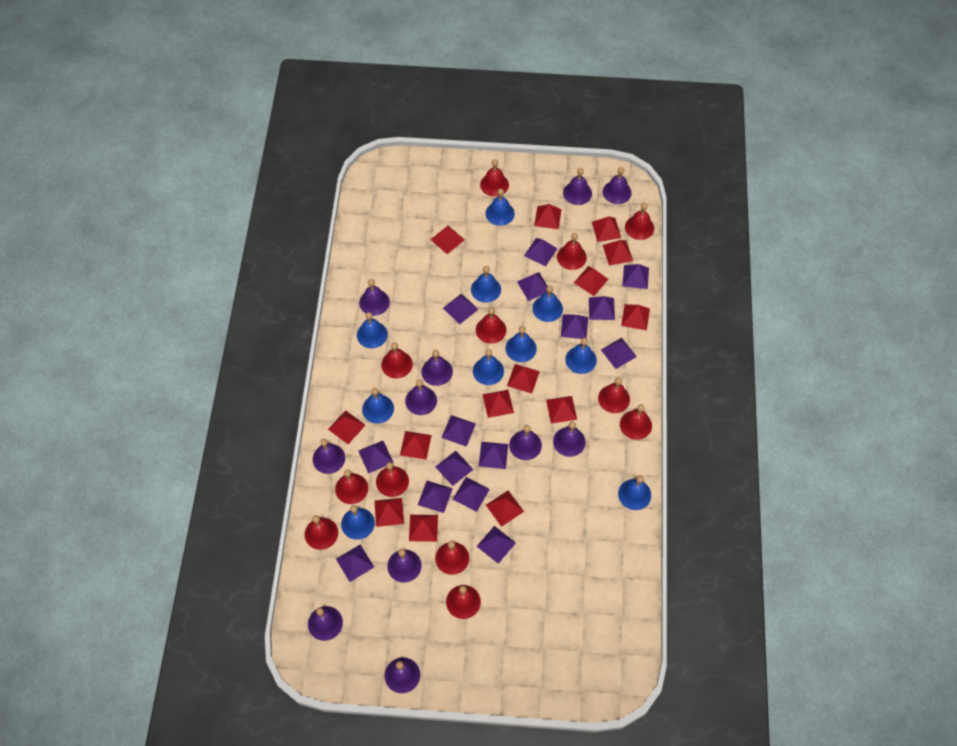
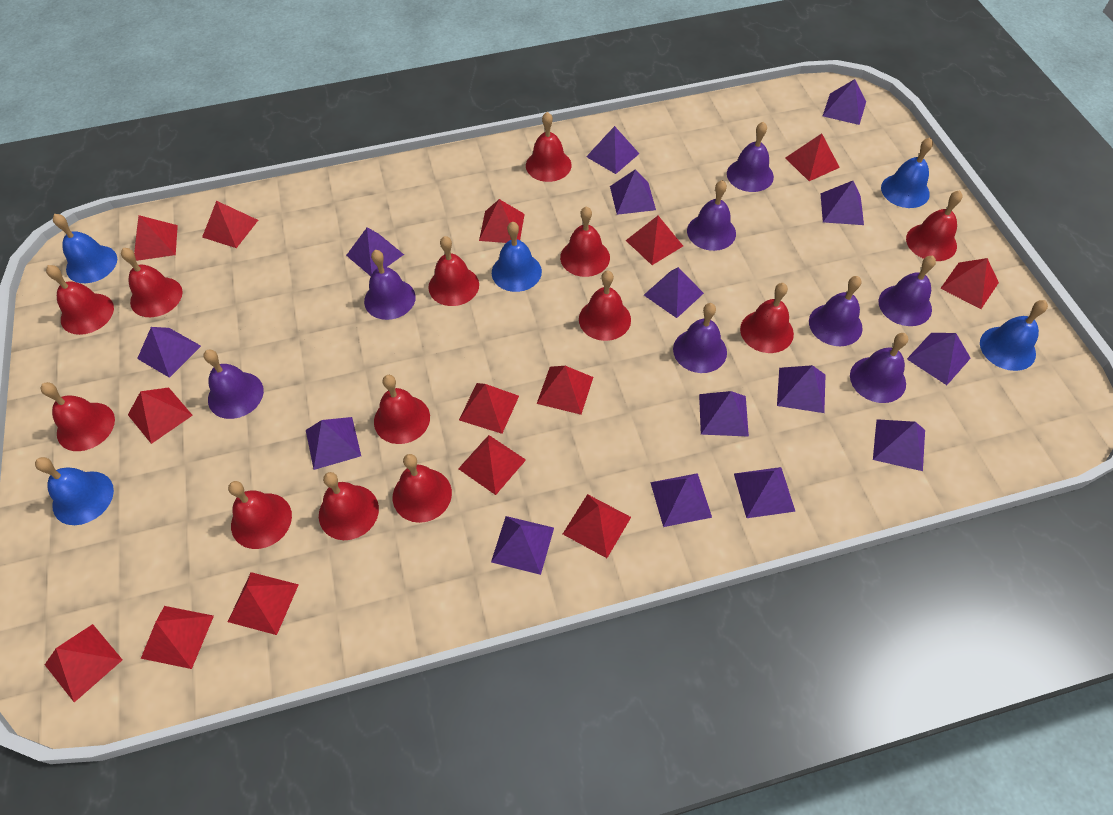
blue bell: [341,505,375,540] [357,312,388,348] [362,388,394,424] [471,266,501,303] [473,349,504,385] [486,188,515,226] [505,326,537,362] [532,285,563,322] [565,338,597,374] [618,475,651,510] = 10 -> [35,457,114,525] [53,214,117,283] [492,221,542,292] [881,137,933,208] [980,300,1048,371] = 5
purple bell: [308,606,343,641] [313,439,345,474] [359,279,390,316] [385,657,420,693] [387,549,422,583] [405,379,437,415] [421,350,453,386] [509,425,542,460] [553,421,586,457] [563,168,592,205] [603,167,632,204] = 11 -> [203,349,264,419] [364,250,416,320] [673,303,727,373] [687,180,736,251] [727,122,774,192] [809,276,863,346] [850,333,908,403] [879,256,936,326] = 8
red bell: [305,515,338,550] [335,469,368,504] [376,462,409,497] [381,342,413,379] [435,541,469,575] [446,585,481,619] [476,307,506,344] [480,159,509,197] [557,233,587,270] [598,378,630,413] [620,404,652,440] [625,203,654,240] = 12 -> [40,382,115,451] [46,265,114,335] [121,248,182,317] [228,481,292,549] [319,472,379,540] [374,375,430,444] [393,454,452,523] [428,236,479,306] [526,112,572,182] [560,206,610,277] [579,271,631,341] [740,283,794,353] [906,190,963,261] = 13

